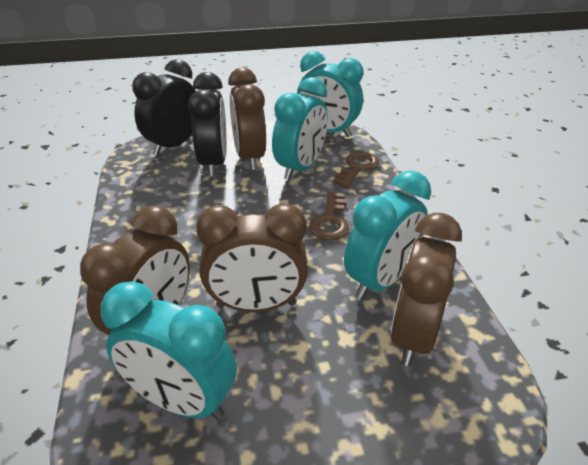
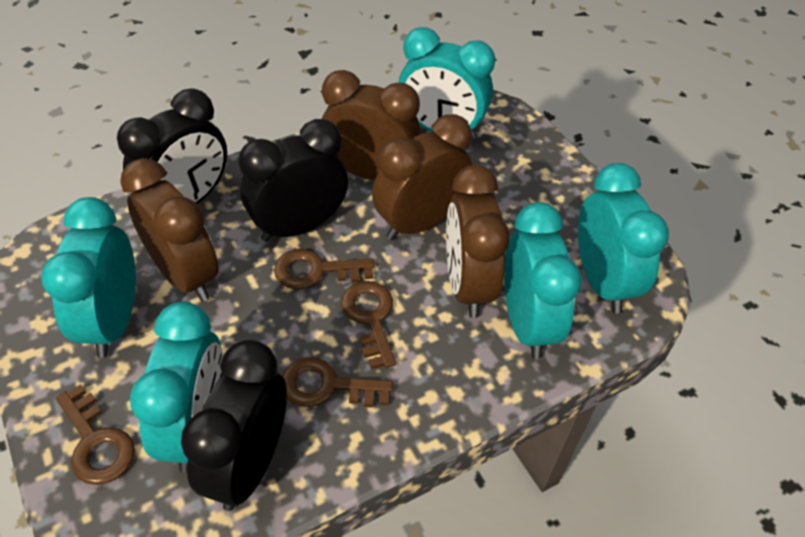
black clock: [132,59,196,156] [188,72,227,177] = 2 -> [117,88,227,204] [181,340,287,511] [238,119,348,242] = 3
brown key: [309,192,349,240] [333,152,379,188] = 2 -> [55,384,135,485] [274,249,375,289] [283,357,393,407] [341,281,396,369] = 4
turquoise clock: [100,281,237,419] [272,77,328,180] [297,51,363,137] [344,170,431,300] = 4 -> [41,197,136,358] [130,301,223,473] [398,27,495,139] [504,202,582,359] [578,163,669,313] = 5

